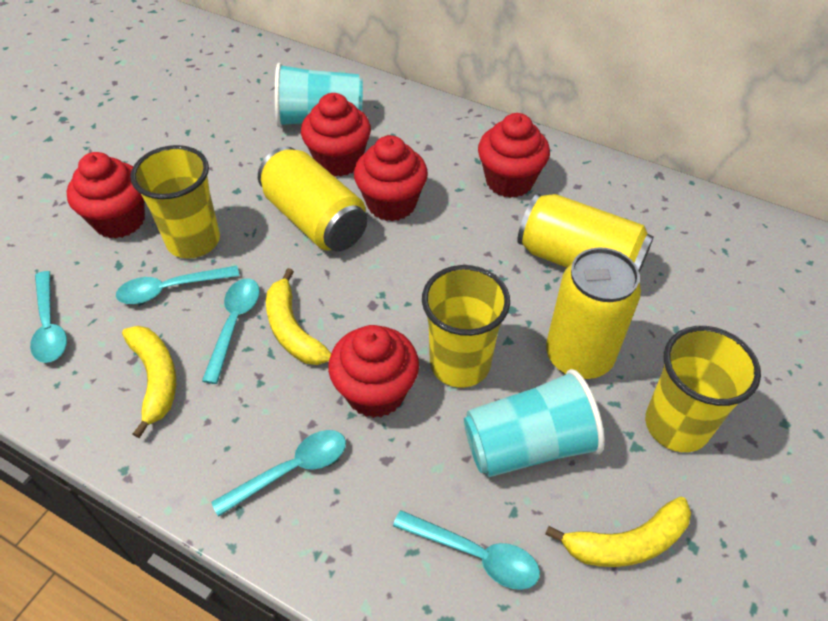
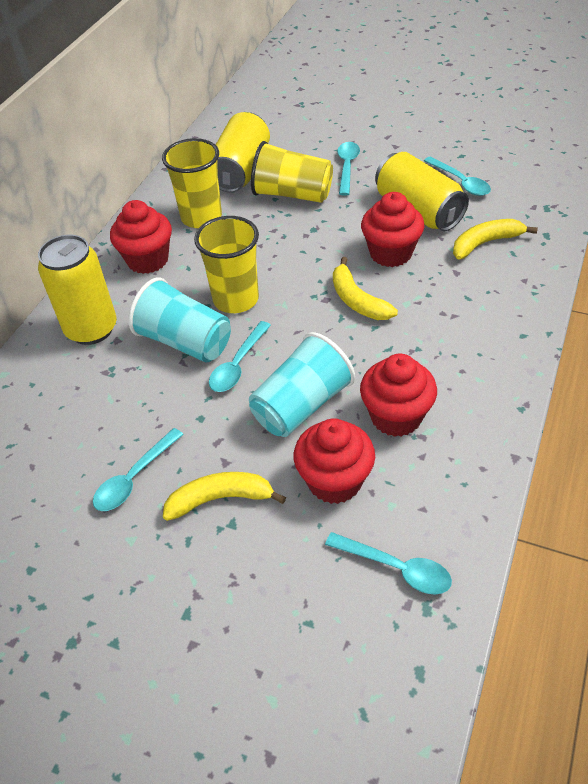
red cupcake: [66,152,145,239] [301,93,371,177] [328,325,419,418] [354,135,428,221] [478,113,550,198] = 5 -> [110,200,172,274] [294,418,375,504] [360,354,437,437] [361,192,424,267] = 4

